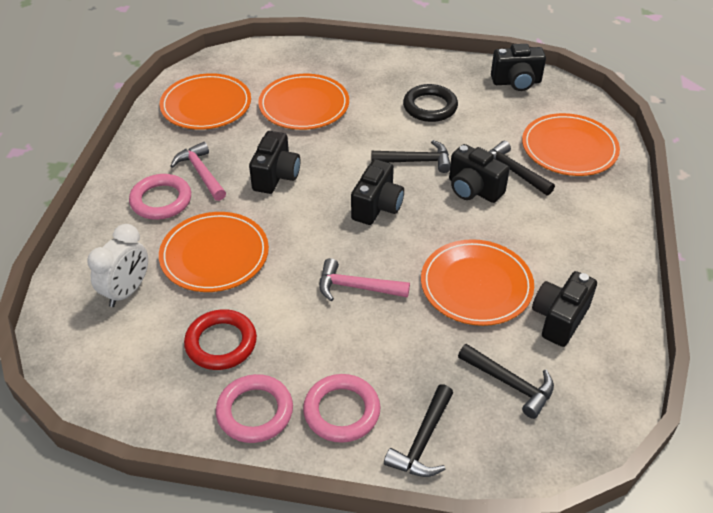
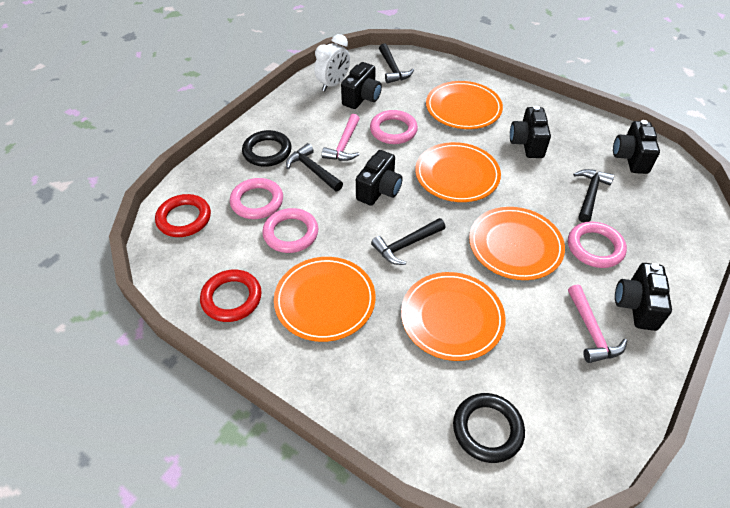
black ring: [403,84,458,122] = 1 -> [242,130,292,167] [453,393,525,463] = 2
pink ring: [129,174,191,220] [216,374,293,443] [303,374,380,443] = 3 -> [230,178,283,219] [262,208,318,253] [370,110,418,144] [568,221,627,268] = 4
red ring: [184,309,257,370] = 1 -> [155,194,211,237] [200,270,262,322] = 2

